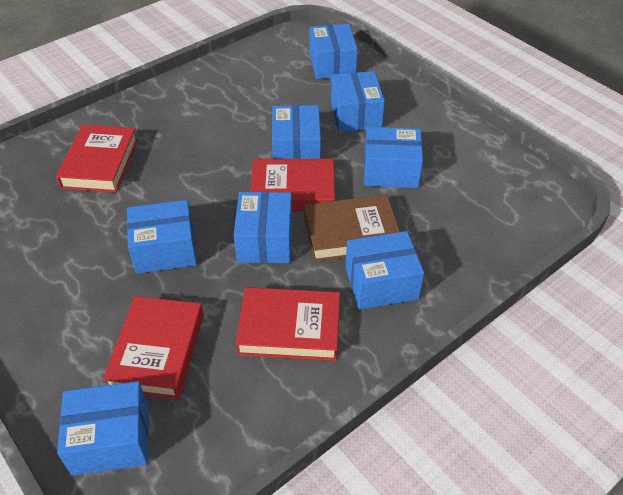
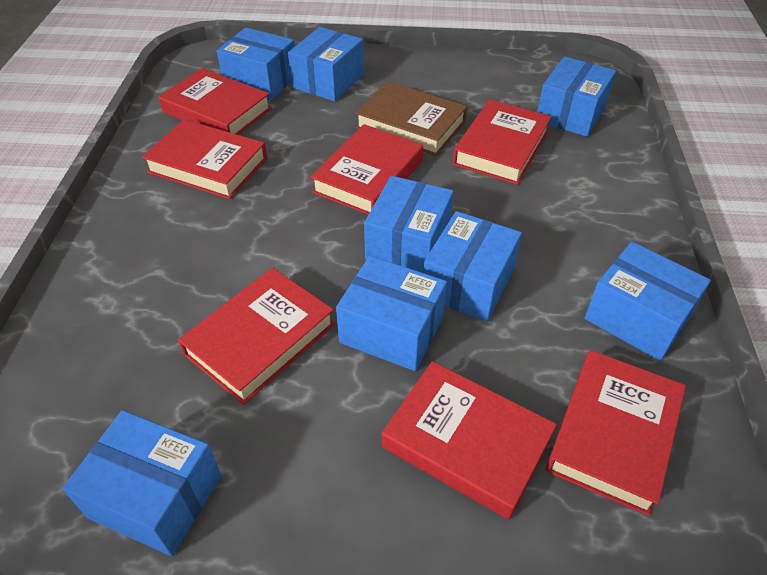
red book: [56,125,138,192] [103,296,204,399] [236,287,340,361] [250,159,335,211] = 4 -> [142,119,267,199] [158,68,272,135] [178,268,335,405] [310,124,423,215] [382,361,557,520] [453,99,552,185] [546,350,686,516] = 7

